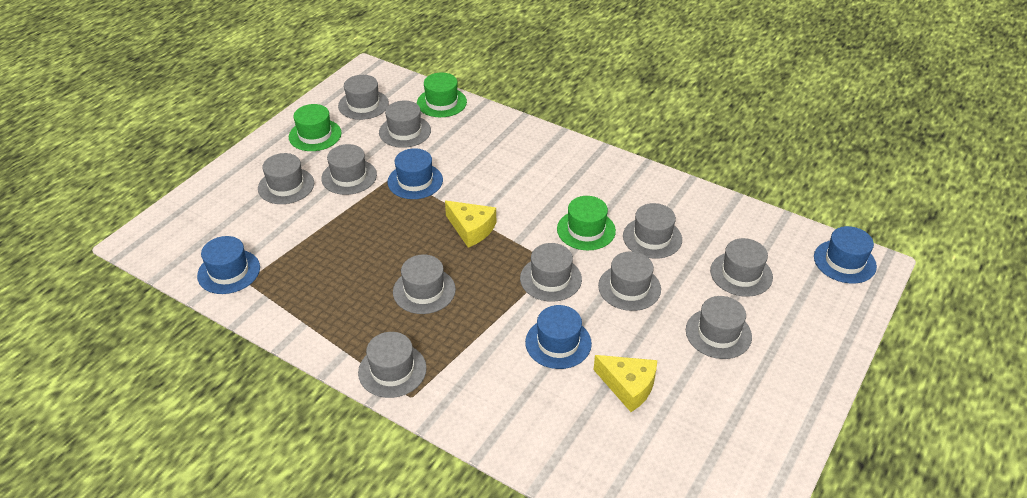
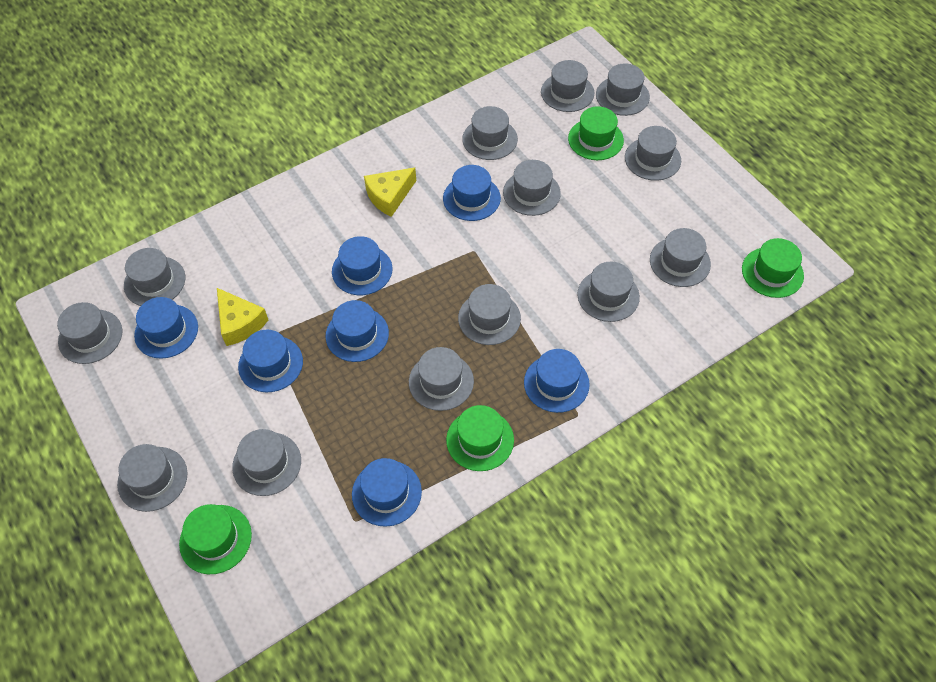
blue hat: [197,236,260,294] [387,148,443,199] [525,305,592,369] [814,226,877,284] = 4 -> [134,297,198,359] [238,330,303,392] [325,300,389,362] [332,236,393,295] [352,458,422,527] [443,165,501,221] [524,349,590,413] = 7
green hat: [289,104,341,151] [417,72,467,117] [557,196,616,250] = 3 -> [179,504,252,574] [446,405,514,471] [568,106,624,160] [742,238,804,298] = 4
grey hat: [258,153,314,204] [321,144,377,195] [338,75,389,120] [358,332,427,398] [379,101,431,148] [393,254,456,314] [520,243,582,302] [598,252,661,311] [623,203,682,259] [686,296,752,359] [710,238,773,297] = 11 -> [57,302,122,364] [117,444,188,512] [124,248,185,306] [232,429,301,496] [409,347,474,411] [458,284,521,345] [462,106,518,160] [503,160,561,216] [541,60,594,112] [577,262,640,322] [596,63,650,116] [625,126,681,181] [650,228,711,287] = 13

